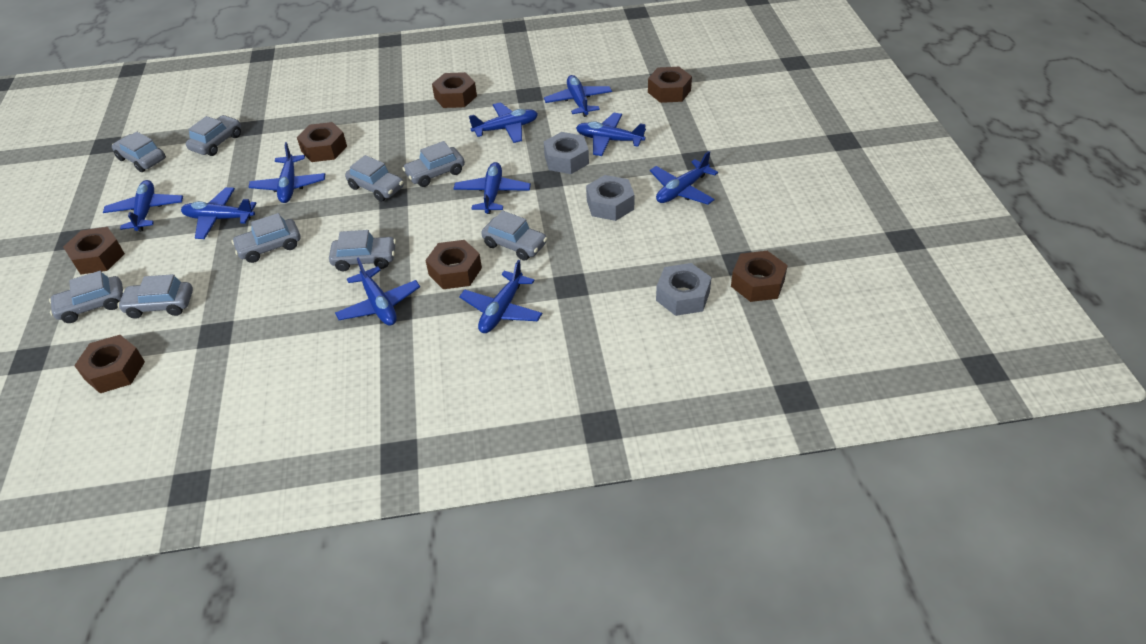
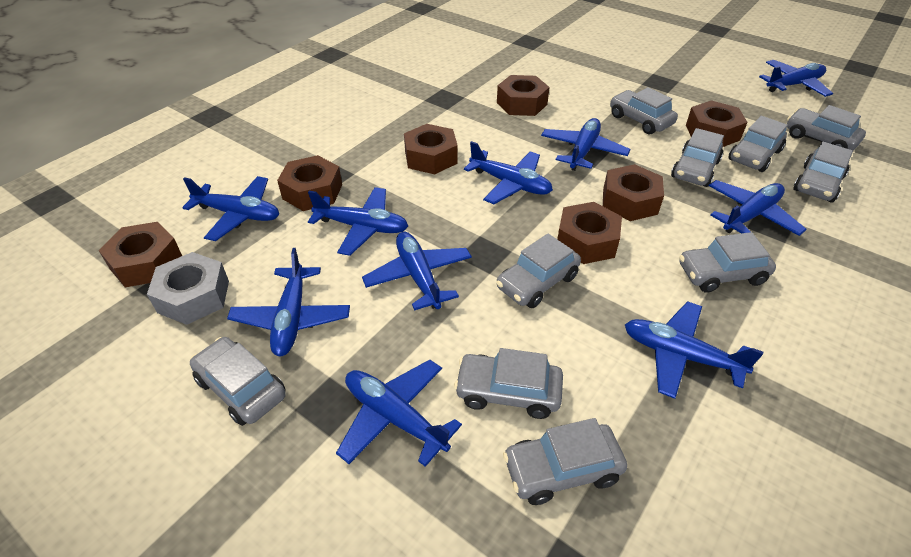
grey car: [49,271,123,323] [112,132,166,172] [117,274,193,319] [186,115,241,156] [232,213,301,263] [329,230,396,271] [345,155,404,202] [402,141,465,187] [481,210,547,261] = 9 -> [190,337,286,426] [454,348,563,419] [496,234,581,308] [503,418,627,505] [610,87,678,134] [671,128,724,187] [679,232,776,293] [728,116,788,172] [787,105,866,150] [793,142,853,202] = 10
grey nut: [544,132,589,174] [586,175,635,221] [656,263,712,316] = 3 -> [147,252,229,325] = 1

